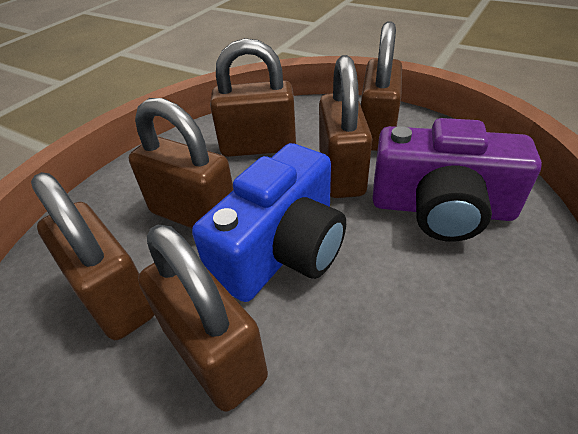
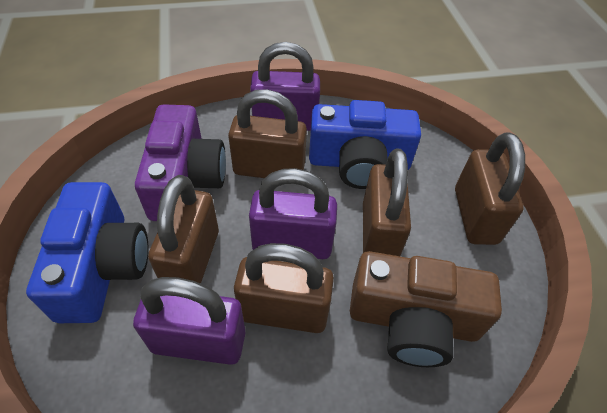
blue camera: [192,143,346,302] = 1 -> [26,182,149,323] [309,100,421,189] = 2
brown camera: none = 0 -> [350,251,502,367] = 1
brown padlock: [31,172,154,340] [129,98,233,228] [138,225,268,412] [210,38,296,157] [319,55,372,198] [361,21,402,151] = 6 -> [148,175,219,284] [228,89,307,178] [234,243,334,333] [363,148,411,256] [455,132,525,245] = 5
purple padlock: none = 0 -> [133,277,245,365] [249,168,337,259] [250,42,320,131] = 3

